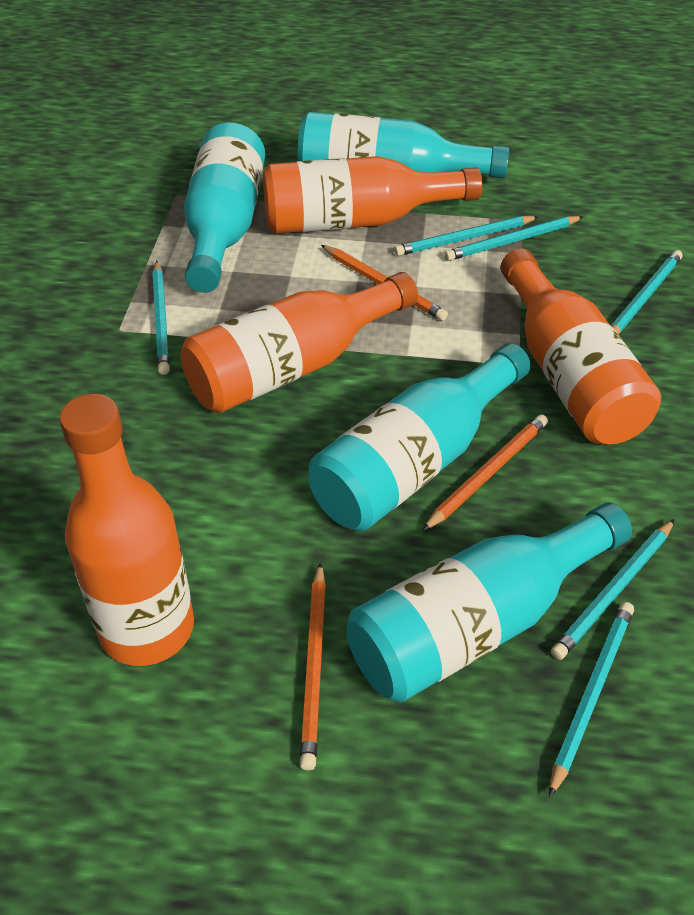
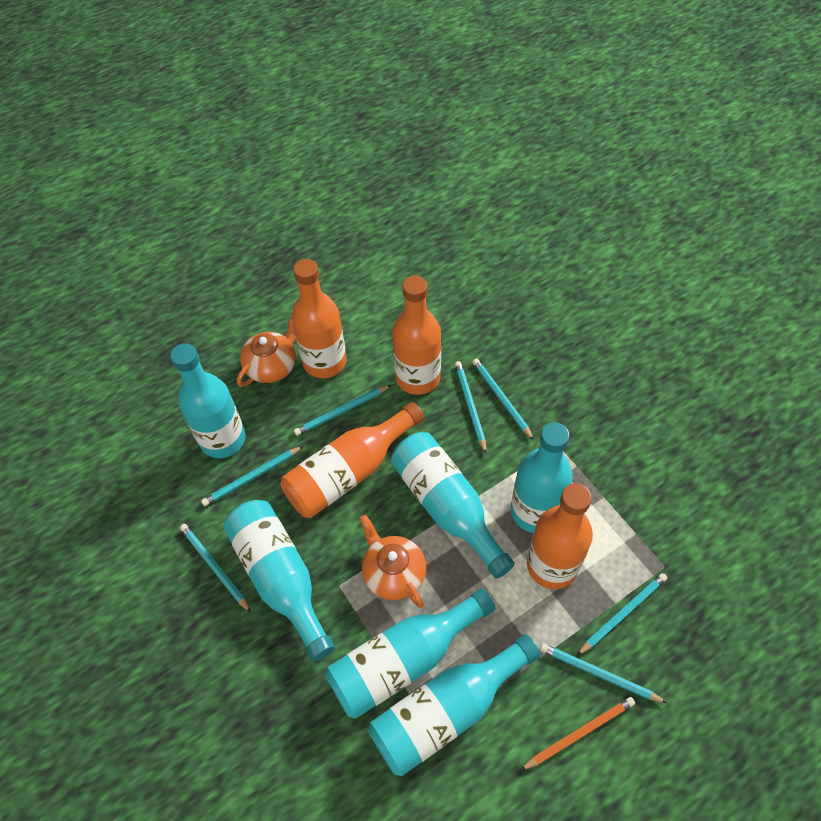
orange pencil: [300,562,326,770] [321,245,448,321] [422,414,548,531] = 3 -> [520,697,635,771] = 1
orange teapot: none = 0 -> [237,316,296,387] [360,515,426,608] = 2
turquoise bottle: [184,123,265,293] [298,112,509,178] [309,343,531,531] [346,502,632,703] = 4 -> [170,343,246,458] [223,500,335,662] [325,588,496,719] [368,634,541,776] [391,432,515,579] [511,422,572,533] = 6
turquoise pencil: [152,261,170,375] [394,216,538,256] [444,216,583,261] [549,602,634,798] [551,519,674,660] [611,250,683,334] = 6 -> [180,524,251,612] [201,446,303,506] [294,385,391,436] [455,361,486,453] [472,358,534,440] [540,643,667,703] [577,573,667,655] = 7

